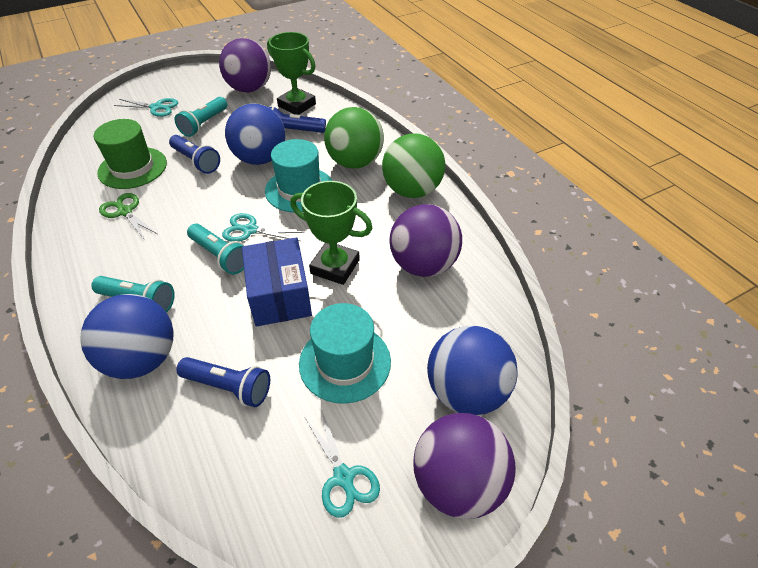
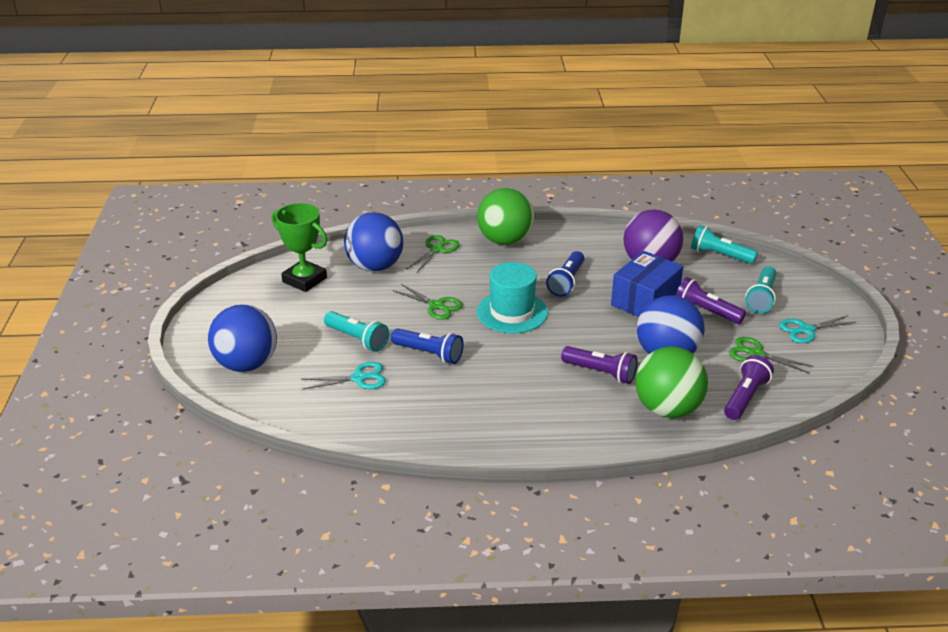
blue flashlight: [169,135,220,174] [176,357,270,407] [268,106,326,133] = 3 -> [391,328,464,364] [546,251,585,297] = 2
green hat: [94,119,167,189] = 1 -> none = 0
green scissors: [99,193,157,239] = 1 -> [393,284,463,320] [406,235,460,274] [729,337,813,374] = 3
green trophy: [267,32,316,115] [290,181,373,285] = 2 -> [272,203,327,292] = 1
purple ball: [219,38,271,93] [390,204,462,277] [414,413,516,519] = 3 -> [624,210,683,262] = 1
purple flashlight: none = 0 -> [561,346,638,384] [676,277,746,324] [724,355,774,420] = 3
turquoise hat: [265,139,332,212] [299,303,391,404] = 2 -> [477,262,548,334] = 1
turquoise scissors: [114,98,178,117] [222,213,305,242] [305,409,380,518] = 3 -> [301,362,386,390] [779,315,856,343] = 2

